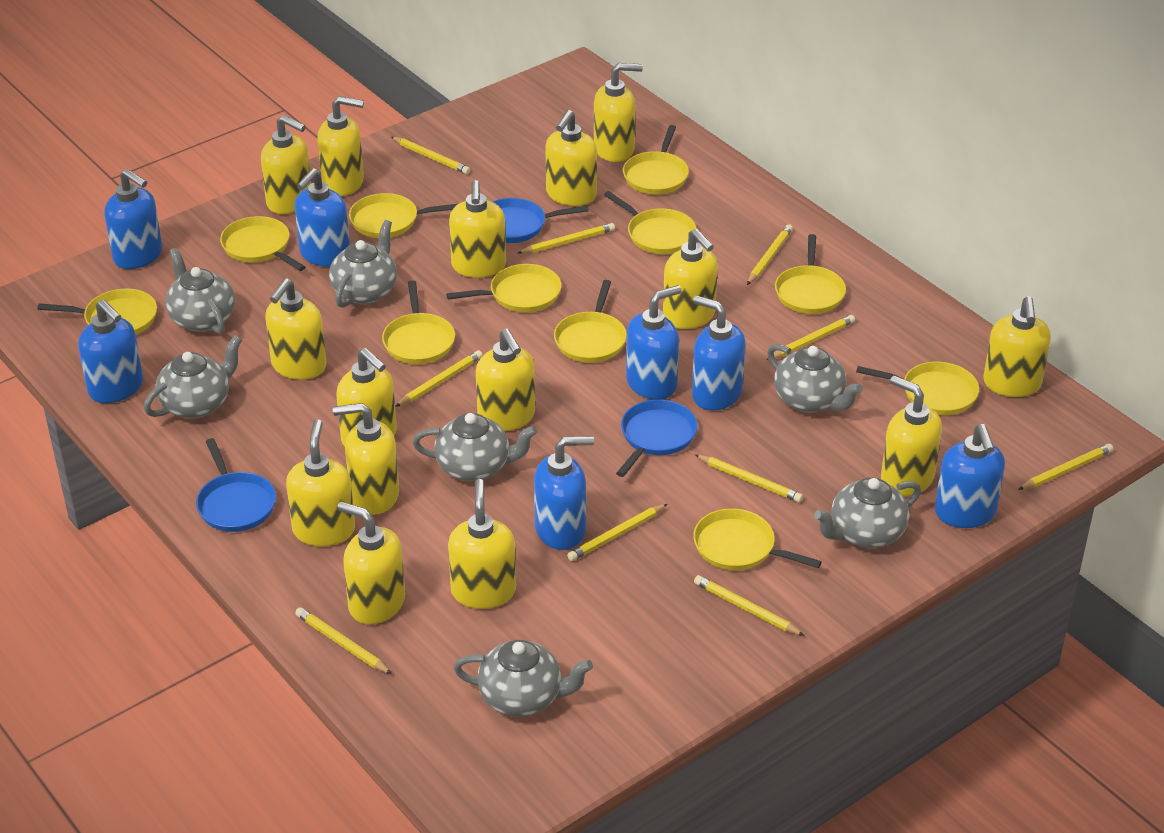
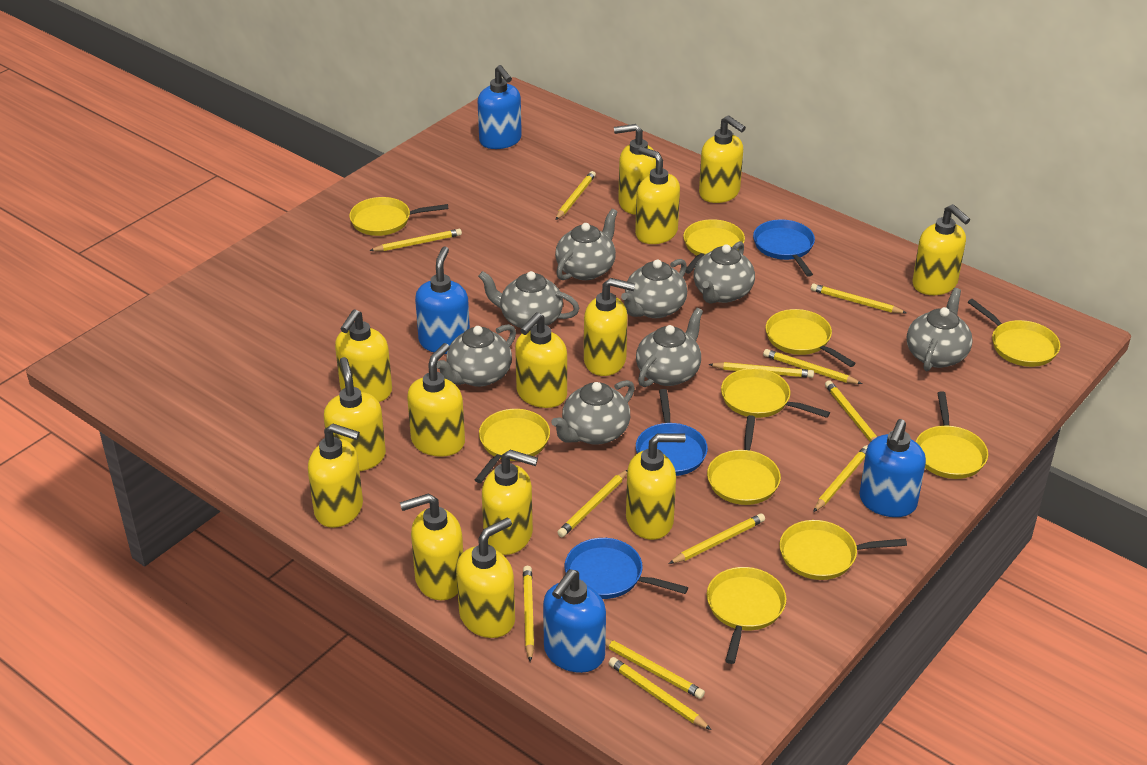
blue soap dispenser: [78,299,143,403] [104,169,162,269] [295,168,350,267] [534,436,594,550] [626,285,682,400] [692,295,746,410] [935,424,1005,528] = 7 -> [415,246,470,354] [478,65,522,149] [543,569,606,673] [859,419,926,517] = 4
grey teapot: [144,335,242,419] [165,248,235,334] [329,220,397,308] [412,413,537,481] [454,640,593,717] [767,344,863,413] [814,477,921,548] = 7 -> [437,324,516,387] [478,271,579,328] [551,380,635,445] [555,209,618,280] [621,259,687,318] [636,308,703,387] [693,241,755,304] [907,288,973,371] = 8
yellow pan: [38,288,157,335] [220,216,305,271] [349,193,458,238] [382,280,455,364] [446,264,561,312] [554,280,627,363] [604,191,696,254] [623,125,689,194] [693,508,822,570] [775,234,846,314] [856,362,979,415] = 11 -> [349,197,448,236] [475,409,550,483] [683,219,745,274] [707,415,781,505] [707,567,786,664] [721,368,830,418] [765,309,856,367] [779,520,907,580] [916,391,988,479] [968,299,1060,367] = 10
yellow pencil: [295,607,392,674] [391,137,470,174] [395,350,483,407] [518,223,615,254] [567,504,667,561] [694,575,805,636] [695,455,803,502] [747,224,793,285] [767,315,855,360] [1018,444,1113,490] = 10 -> [369,229,462,251] [523,566,535,662] [556,171,596,220] [557,470,627,537] [605,638,705,699] [609,657,711,730] [669,514,765,564] [708,362,814,378] [763,349,862,384] [811,284,907,314] [813,445,868,512] [825,380,877,442] = 12
yellow soap dispenser: [261,115,311,214] [265,278,327,380] [286,419,355,546] [317,96,364,196] [333,403,399,515] [337,348,397,447] [337,502,405,624] [448,479,516,609] [449,180,506,278] [476,329,535,431] [545,110,597,206] [594,63,643,162] [663,228,718,329] [881,376,942,496] [983,296,1051,397] = 15 -> [308,423,363,528] [324,357,386,471] [335,309,392,402] [400,493,463,600] [407,343,465,457] [456,517,515,638] [482,450,538,555] [515,312,567,408] [584,278,635,376] [614,124,656,215] [626,433,686,540] [635,147,680,244] [699,115,746,203] [912,204,970,295] = 14

